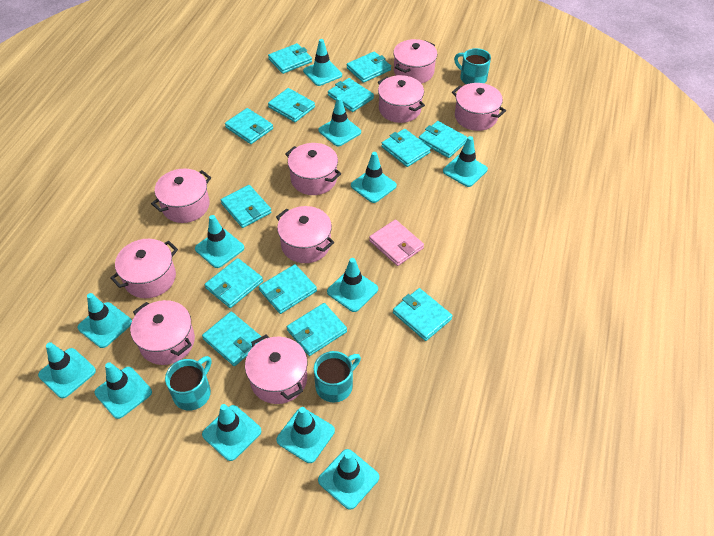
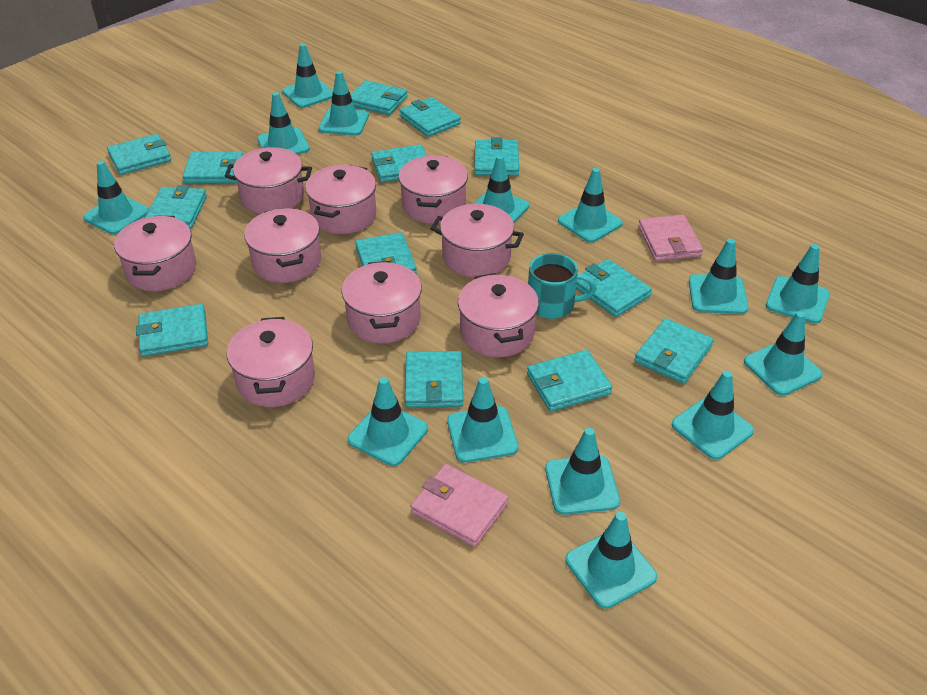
pink wallet: [369,220,424,266] = 1 -> [411,464,509,547] [638,215,703,261] = 2
turquoise mug: [165,356,211,411] [314,351,361,403] [454,48,491,84] = 3 -> [528,253,597,319] = 1
turquoise traffic cone: [38,342,96,398] [77,293,132,348] [95,362,152,419] [195,215,244,268] [202,404,261,461] [276,407,335,463] [303,39,342,86] [318,449,379,510] [319,97,361,146] [327,258,378,312] [351,152,397,203] [443,136,488,187] = 12 -> [83,161,149,234] [257,92,310,155] [282,44,333,108] [319,71,369,136] [348,377,428,466] [447,377,518,463] [474,155,529,223] [545,428,620,515] [558,168,623,243] [565,512,657,609] [672,370,754,460] [689,239,748,314] [744,311,822,396] [766,244,830,324] = 14

